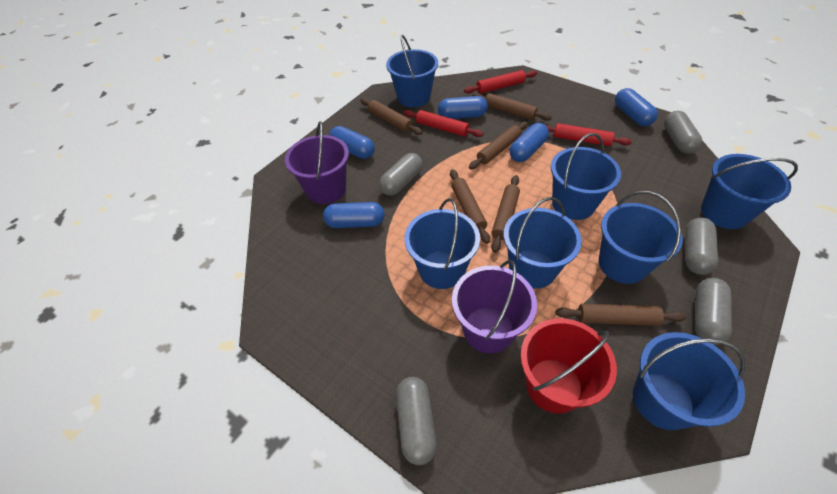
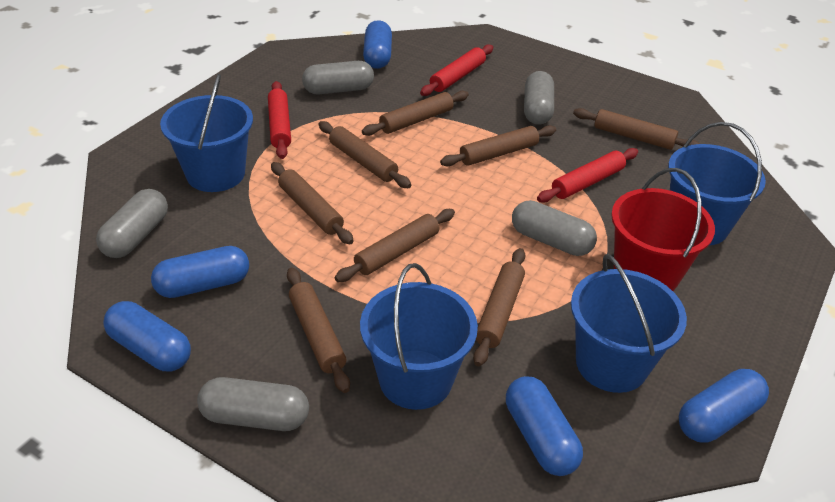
blue bucket: [386,35,438,107] [404,198,480,289] [504,197,582,289] [551,133,621,220] [599,191,683,284] [633,332,746,430] [701,154,798,229] = 7 -> [160,74,253,192] [360,263,478,410] [571,254,687,393] [668,122,766,245] = 4
brown rolling pin: [360,98,422,135] [450,169,490,244] [469,121,528,170] [472,93,552,121] [491,175,520,253] [556,304,687,326] = 6 -> [271,162,354,244] [287,268,350,393] [319,121,411,188] [335,209,455,282] [362,91,469,136] [440,125,556,166] [473,248,526,366] [573,108,699,150] = 8
purple bucket: [285,121,349,204] [452,260,537,354] = 2 -> none = 0

